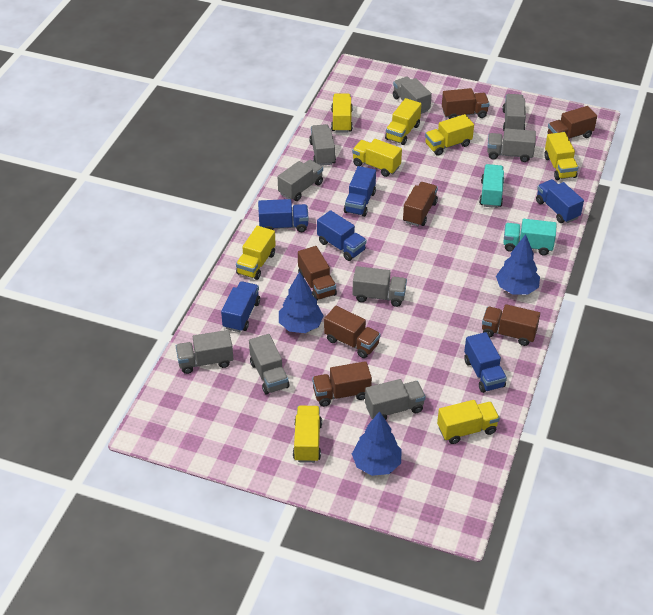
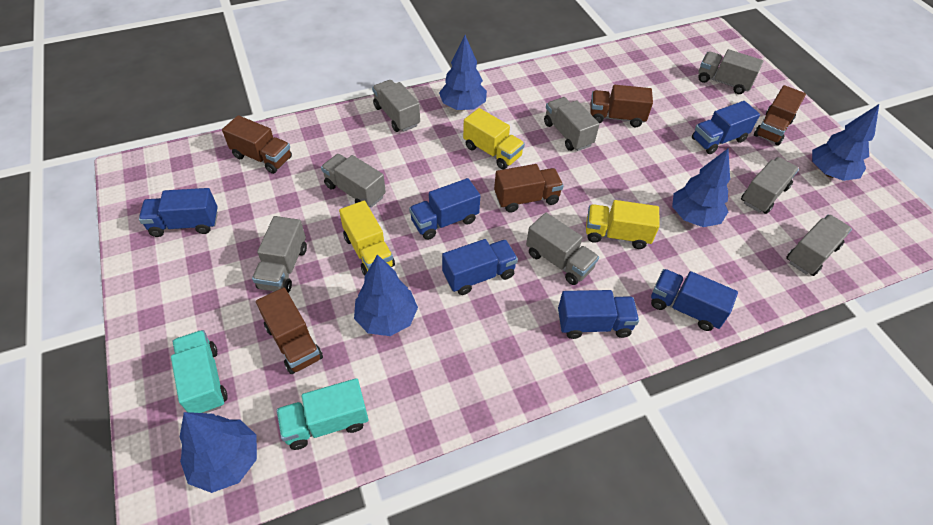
blue tree: [279,271,324,333] [352,411,402,476] [496,234,540,295] = 3 -> [180,412,257,493] [354,254,418,336] [439,35,487,110] [672,149,730,227] [812,104,879,181] = 5
brown truck: [298,246,337,301] [312,361,372,407] [324,306,381,358] [403,182,438,226] [442,88,490,119] [482,304,540,346] [548,106,597,139] = 7 -> [222,115,292,174] [256,287,323,374] [494,164,564,213] [590,85,653,127] [754,85,806,146] = 5
grey truck: [176,330,233,374] [249,334,289,394] [278,160,323,201] [309,124,336,166] [352,266,407,307] [365,379,426,420] [393,77,432,114] [487,128,536,162] [502,94,526,131] = 9 -> [252,216,307,293] [321,154,386,208] [372,80,420,132] [526,213,599,285] [544,97,600,151] [698,49,763,94] [741,157,799,214] [786,214,852,276] = 8
yellow truck: [236,226,276,280] [293,405,322,463] [331,93,353,133] [352,139,402,177] [385,98,421,145] [425,114,474,156] [437,400,500,444] [544,132,578,180] = 8 -> [339,201,395,275] [463,108,525,170] [586,200,660,249] = 3

